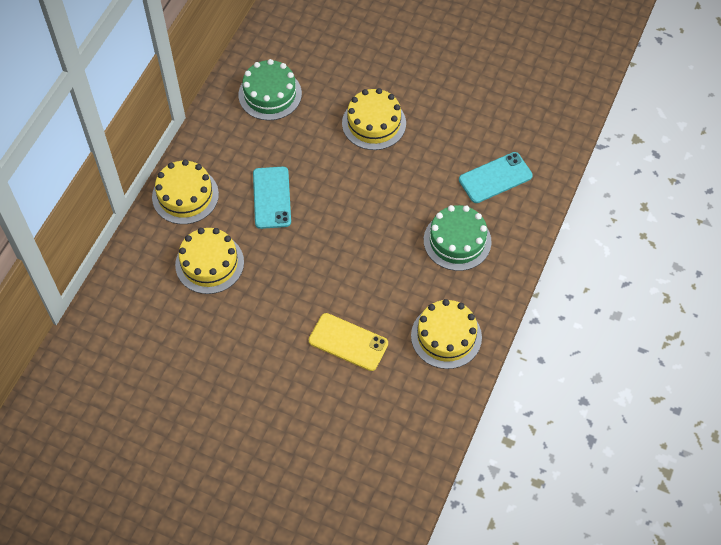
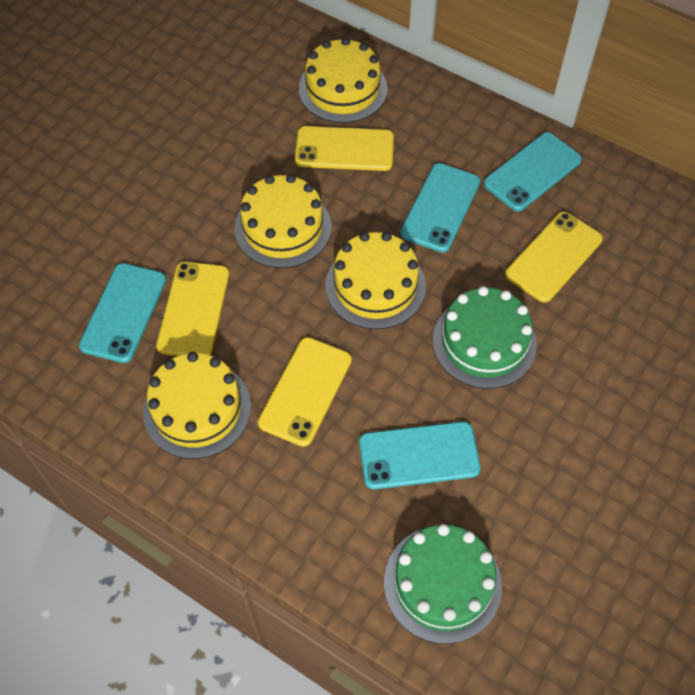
turquoise phone: [253,167,291,229] [459,152,533,203] = 2 -> [79,263,166,363] [359,421,481,489] [400,163,480,252] [484,132,582,211] = 4
yellow phone: [309,313,388,371] = 1 -> [156,262,229,356] [258,337,352,447] [295,126,394,171] [505,212,603,302] = 4

